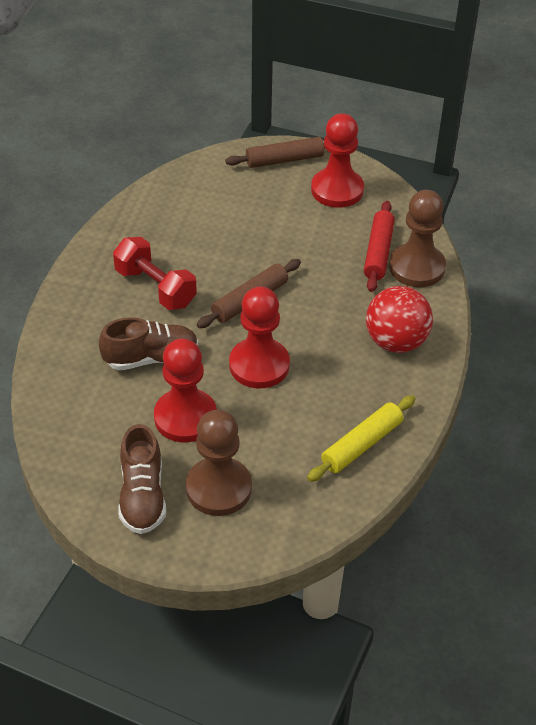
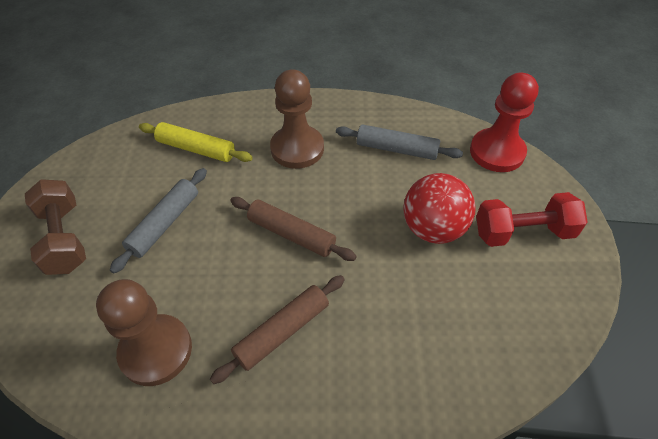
brown dumbbell: none = 0 -> [25,179,86,275] = 1
brown shoe: [99,317,198,370] [118,424,166,534] = 2 -> none = 0
grey rolling pin: none = 0 -> [110,168,207,273] [336,124,463,160] = 2
red pawn: [154,338,217,443] [229,286,290,388] [311,113,364,208] = 3 -> [470,72,539,172] = 1
red rolling pin: [364,201,395,292] = 1 -> none = 0

